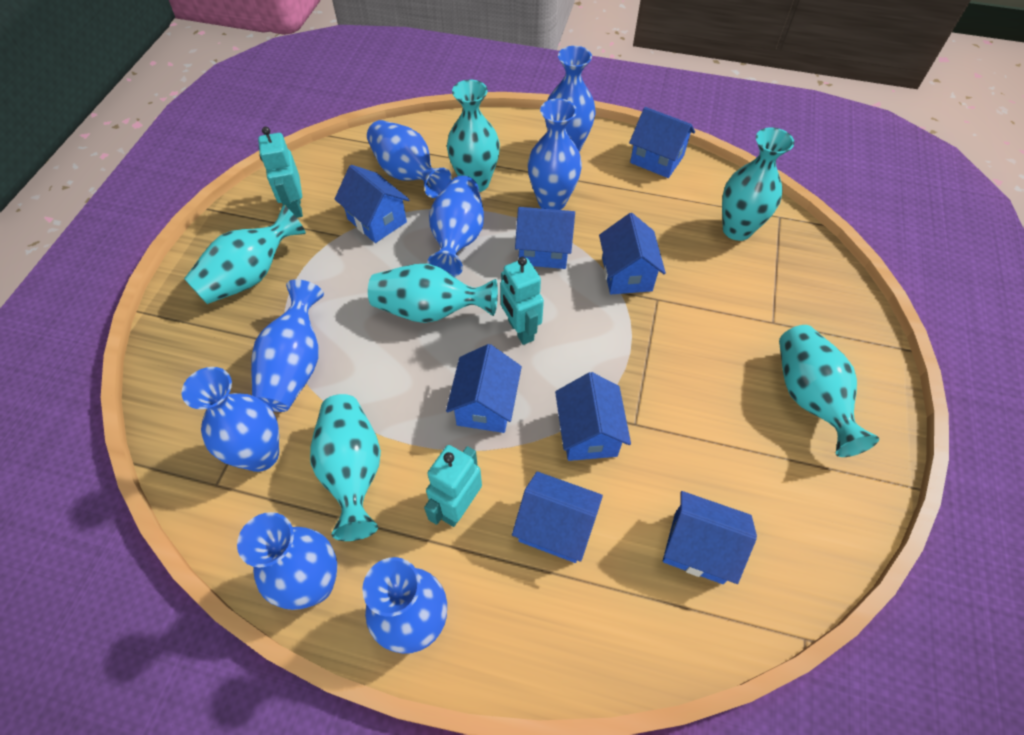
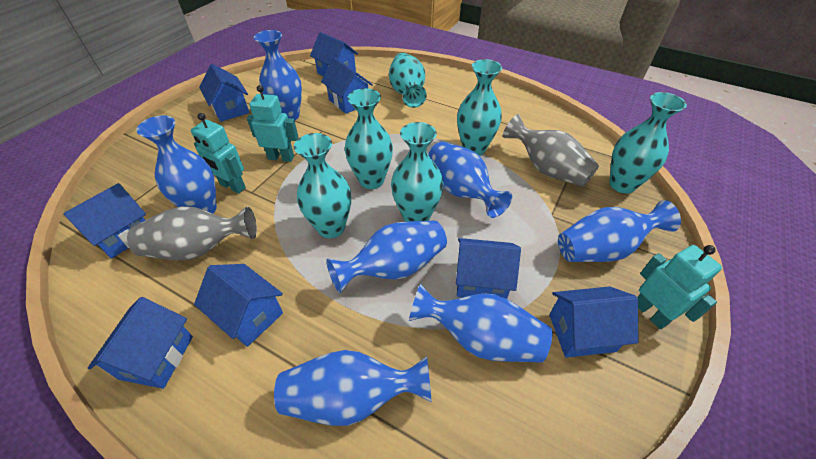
blue vase: [182,367,279,472] [237,512,337,610] [251,279,324,412] [362,557,447,654] [367,120,452,198] [427,175,484,277] [528,98,582,210] [545,46,595,152] = 8 -> [136,115,217,214] [254,30,302,121] [274,350,432,426] [326,221,447,293] [409,283,552,363] [428,142,512,218] [558,200,681,262] = 7
grey vase: none = 0 -> [127,206,257,260] [503,114,599,187] = 2

